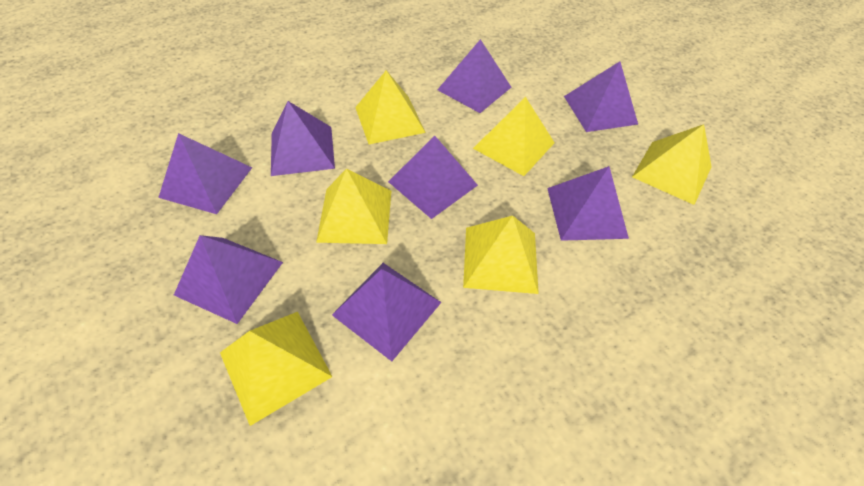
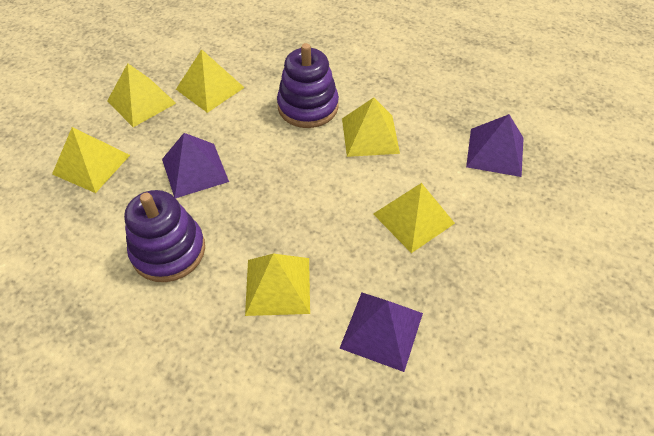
purple pyramid: [158,133,252,214] [174,235,283,324] [271,101,335,176] [332,263,441,361] [388,135,478,219] [437,39,511,113] [547,166,629,241] [564,61,638,132] = 8 -> [162,133,229,198] [340,293,423,372] [466,114,524,177] = 3
purple stacking toy: none = 0 -> [124,190,205,282] [277,43,339,128] = 2

